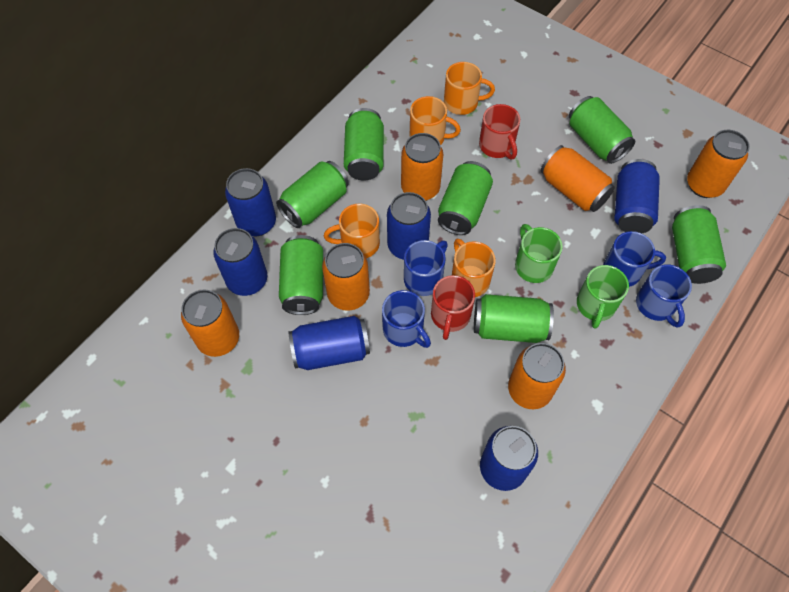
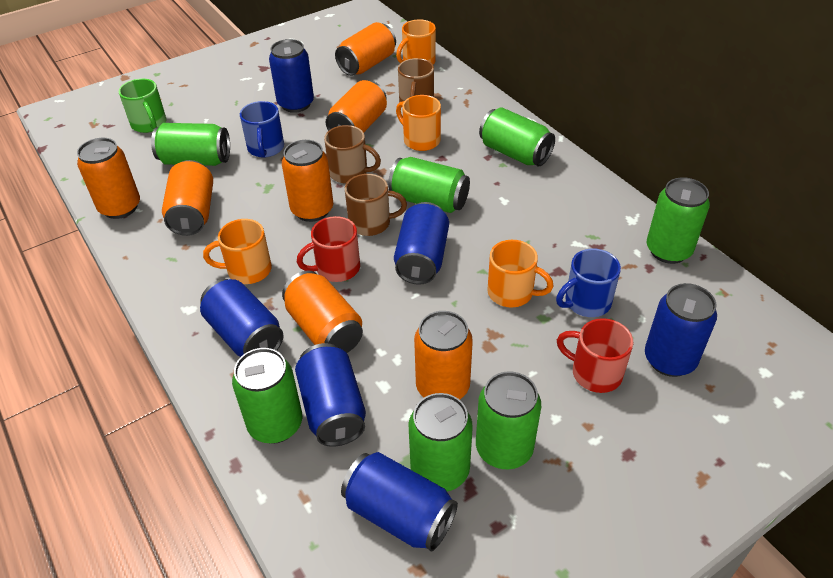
blue mug: [382,290,431,348] [404,240,448,296] [603,231,666,287] [636,264,692,328] = 4 -> [240,101,284,157] [556,249,621,317] = 2
brown mug: none = 0 -> [324,125,381,184] [345,174,407,236] [398,58,434,103] = 3
green mug: [515,224,563,283] [577,265,629,329] = 2 -> [119,79,166,133] = 1
orange can: [181,289,239,357] [322,243,370,311] [401,133,444,201] [508,343,566,409] [541,145,615,212] [687,130,750,198] = 6 -> [77,138,140,219] [162,160,213,236] [282,140,333,222] [282,270,363,353] [326,80,387,132] [335,22,396,76] [414,311,473,400] = 7

